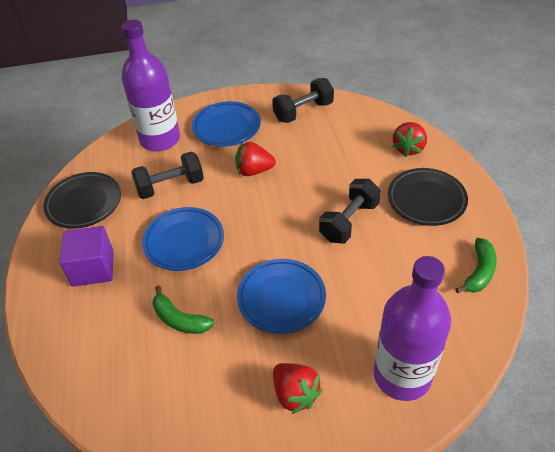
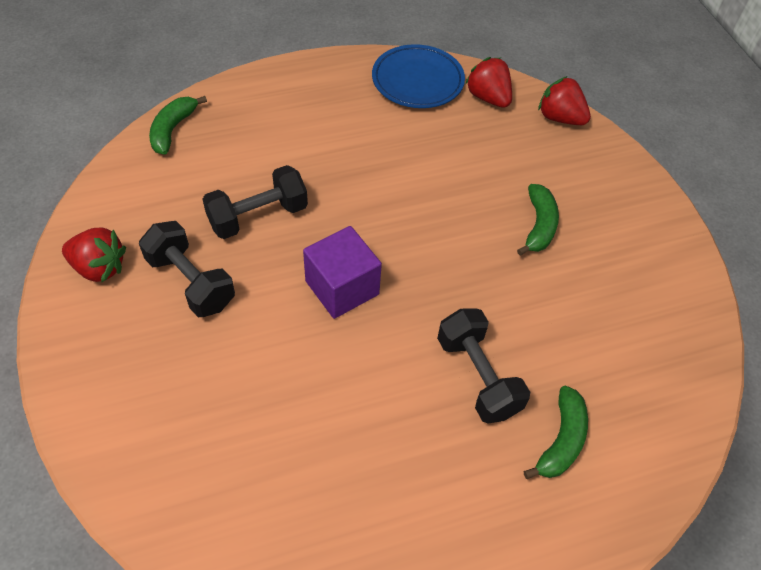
black plate: [43,172,121,229] [388,168,468,226] = 2 -> none = 0
blue plate: [142,207,224,271] [192,101,261,147] [237,259,326,334] = 3 -> [372,44,465,108] = 1
green banana: [153,286,215,334] [455,238,497,293] = 2 -> [149,96,207,155] [517,184,559,256] [524,386,588,479] = 3
purple bottle: [121,20,180,151] [374,256,451,401] = 2 -> none = 0

